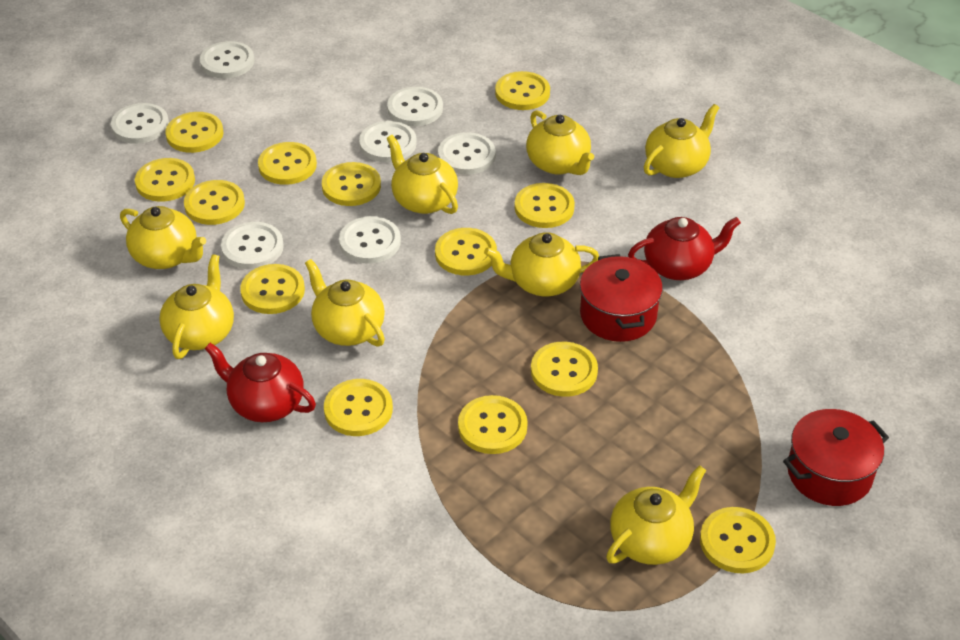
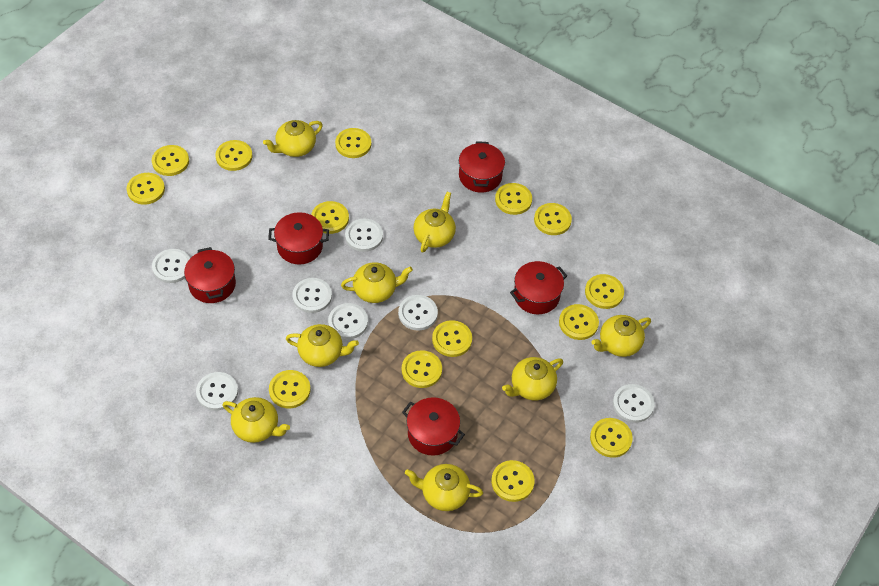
red pot: [580,254,663,342] [783,409,889,506] = 2 -> [184,247,236,303] [268,212,329,264] [402,397,465,456] [459,141,505,193] [510,261,567,314] = 5
red teapot: [204,343,316,422] [628,217,741,280] = 2 -> none = 0
yellow button: [135,158,195,202] [165,112,224,153] [184,180,245,225] [240,264,305,314] [258,142,317,185] [322,162,381,206] [324,379,393,436] [435,228,497,275] [458,395,528,454] [495,71,550,110] [515,183,575,228] [531,342,598,397] [700,507,776,573] = 13 -> [126,173,165,205] [152,145,189,176] [215,140,253,171] [269,370,311,408] [311,201,349,234] [335,128,371,158] [402,350,442,388] [432,320,472,357] [491,460,535,502] [495,183,532,215] [534,203,572,235] [559,304,599,340] [585,274,624,309] [590,418,633,458] = 14

